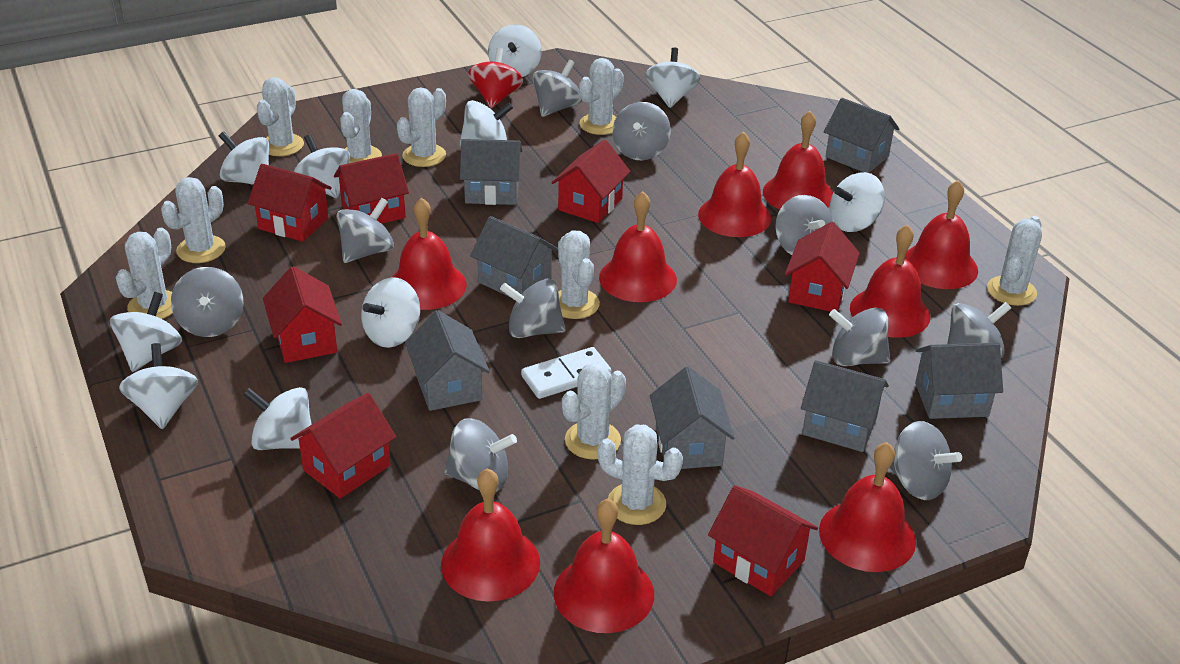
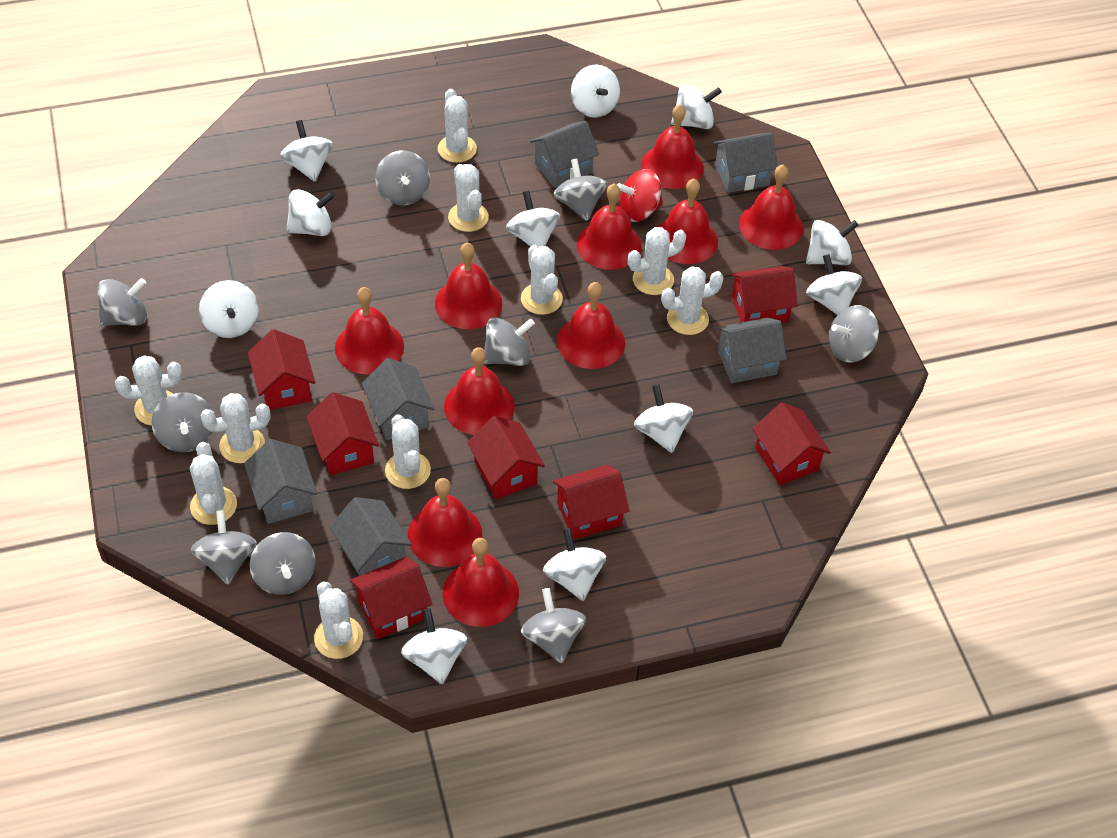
grey house: [405,310,490,411] [460,139,522,205] [470,216,558,297] [650,367,735,469] [801,360,889,452] [824,98,899,173] [915,343,1003,419] = 7 -> [244,439,317,524] [329,497,412,576] [362,358,435,440] [530,121,599,188] [714,133,778,193] [716,317,786,383] = 6
grey spinning top: [171,267,243,337] [337,198,394,263] [444,418,517,492] [500,279,566,338] [532,60,582,117] [612,102,671,160] [775,195,834,255] [829,308,890,366] [889,421,962,500] [947,302,1011,358] = 10 -> [97,278,147,326] [152,392,213,452] [191,510,257,584] [250,532,316,595] [375,150,430,205] [484,317,535,366] [521,588,586,663] [553,158,607,221] [829,305,879,363] = 9
red bell: [392,197,467,310] [441,468,540,602] [554,499,654,633] [599,191,677,302] [698,131,771,237] [763,111,833,209] [819,442,916,572] [850,225,930,338] [905,180,978,289] = 9 -> [335,287,404,375] [408,478,482,567] [435,242,502,329] [443,538,519,627] [444,347,515,435] [557,282,625,369] [577,184,642,270] [641,104,704,189] [658,179,718,264] [739,164,803,250] = 10
white domino: [521,347,612,399] = 1 -> none = 0
white spinning top: [110,292,182,372] [119,343,198,429] [219,131,269,185] [243,387,312,450] [293,134,350,198] [361,277,420,348] [459,100,513,146] [488,24,542,77] [645,47,700,108] [830,172,885,232] = 10 -> [199,280,259,338] [280,120,333,182] [286,189,335,236] [401,608,467,684] [506,191,560,247] [543,528,606,601] [571,65,620,118] [634,384,693,453] [671,84,722,129] [806,220,858,265] [806,254,862,315] = 11

